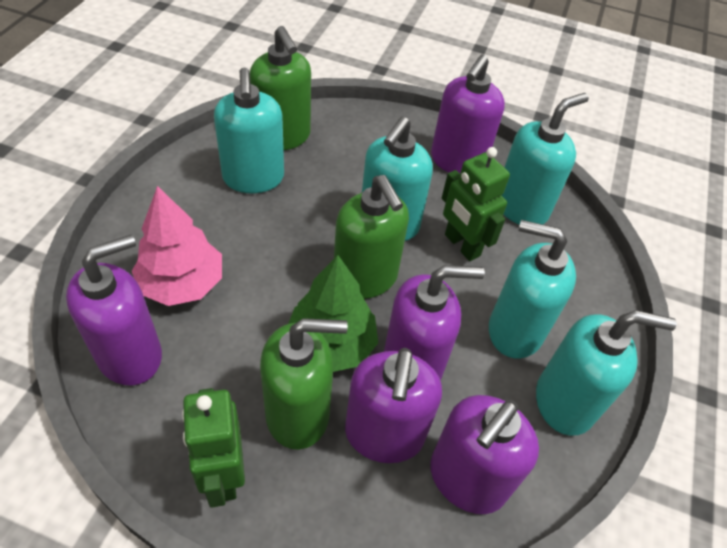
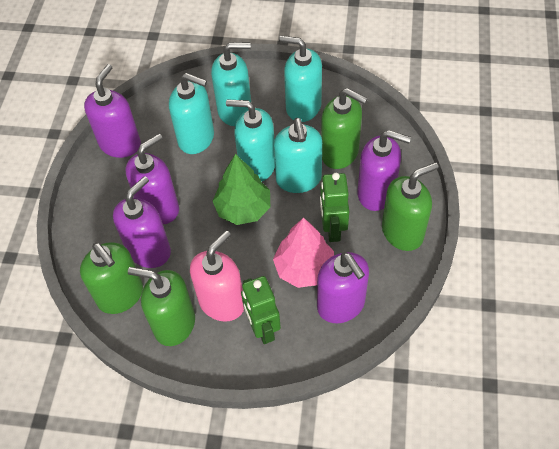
green soap dispenser: [250,26,311,150] [260,318,348,449] [334,175,409,299] = 3 -> [80,242,143,314] [128,267,195,346] [321,88,368,169] [382,162,439,251] = 4
pink soap dispenser: none = 0 -> [190,231,244,322] = 1

